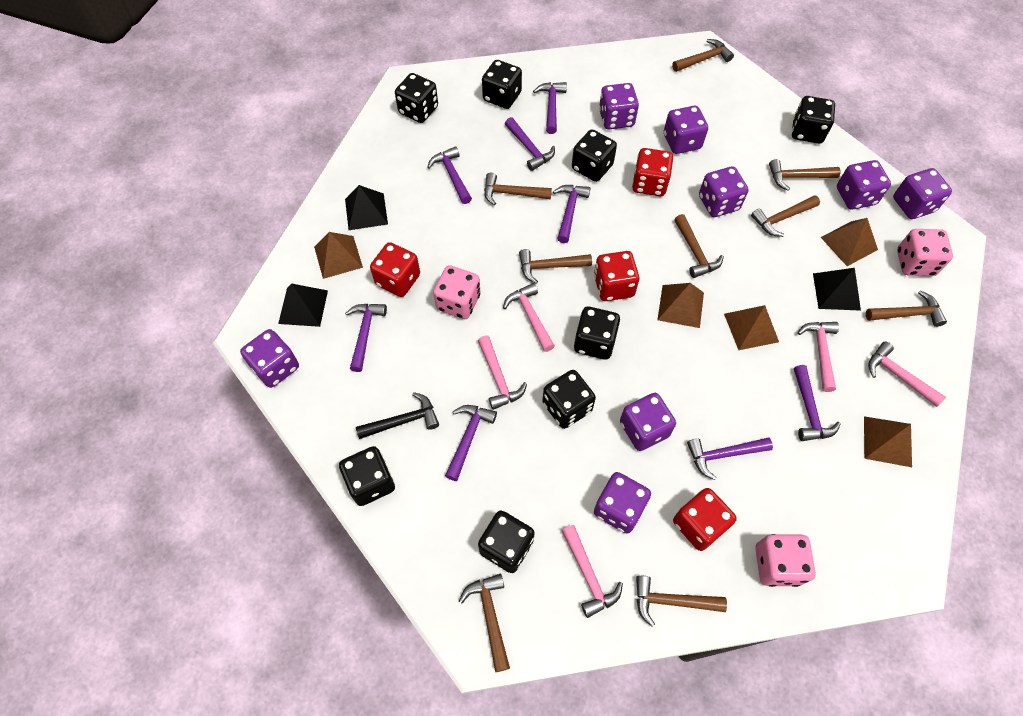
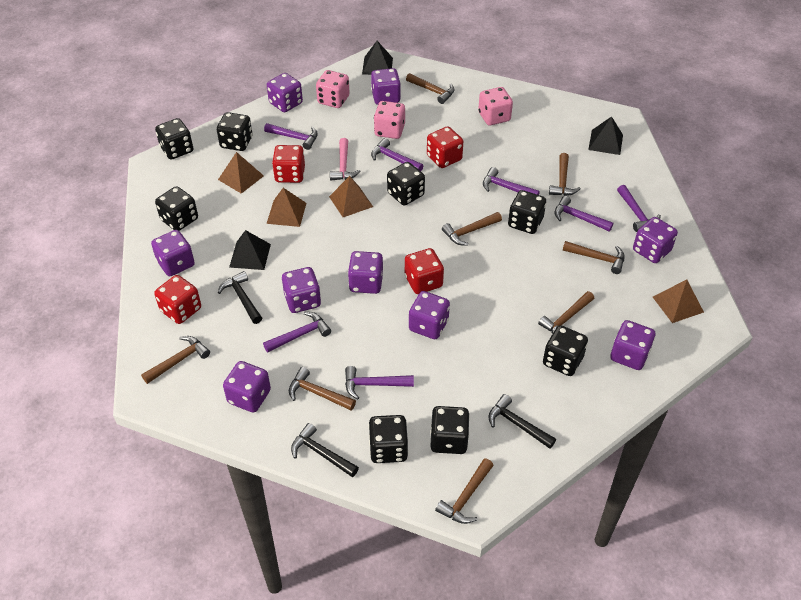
black hammer: [356,392,439,439] = 1 -> [218,271,262,324] [291,423,359,477] [488,394,556,449] = 3
brown hammer: [459,574,510,672] [484,173,552,205] [519,249,592,284] [636,576,727,627] [672,39,734,72] [674,214,724,278] [751,195,820,237] [769,159,841,191] [866,291,947,327] = 9 -> [141,336,210,384] [289,367,356,411] [406,73,455,104] [435,458,494,524] [442,212,502,246] [538,291,594,333] [549,153,581,196] [563,241,625,274] = 8
brown pyramid: [314,232,363,279] [658,283,704,328] [724,305,779,350] [821,218,878,266] [864,416,912,467] = 5 -> [218,152,264,194] [266,188,306,227] [329,176,373,217] [653,280,704,323] = 4
pink hammer: [478,336,527,410] [503,283,555,352] [562,525,623,618] [797,322,839,392] [868,342,946,407] = 5 -> [330,138,361,180] = 1
purple dice: [240,329,299,388] [594,472,651,533] [599,83,639,129] [620,393,676,451] [664,106,708,154] [699,167,749,217] [837,160,891,209] [893,168,952,219] = 8 -> [151,230,195,276] [223,361,271,413] [267,73,303,112] [282,267,321,313] [348,251,383,294] [371,68,401,105] [409,291,450,339] [610,320,655,370] [633,217,678,263] = 9
purple hammer: [345,304,387,372] [427,146,472,204] [445,405,497,481] [505,117,555,171] [533,82,567,134] [553,185,591,243] [687,438,773,480] [794,365,841,441] = 8 -> [263,312,331,353] [264,123,318,150] [345,366,414,400] [371,138,423,171] [483,167,540,195] [554,196,613,232] [617,185,661,232] = 7

